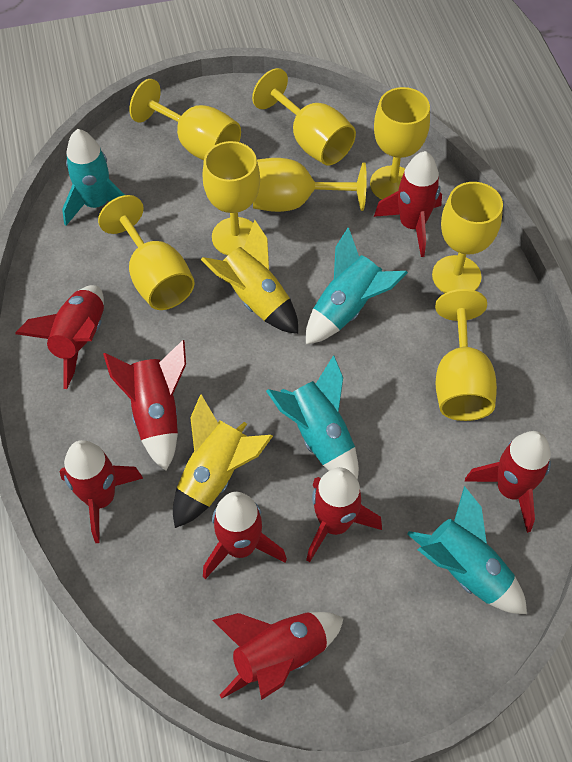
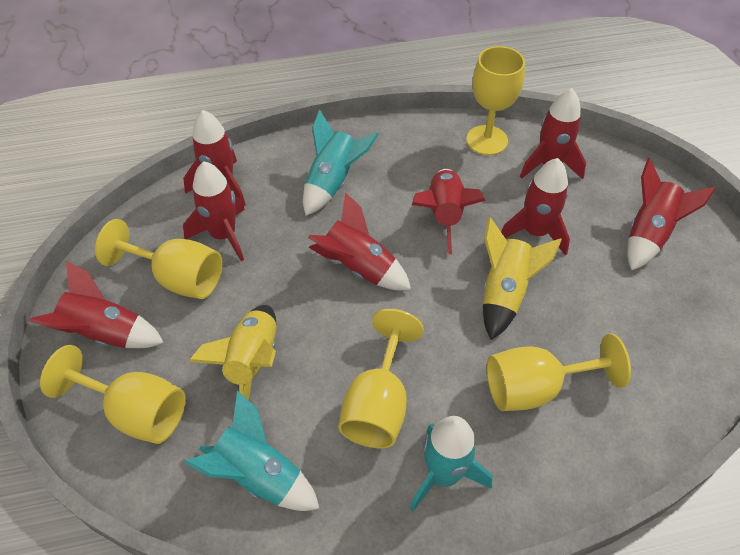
turquoise rocket: [62,129,125,226] [266,355,359,480] [306,228,408,344] [407,486,527,614] = 4 -> [185,391,320,511] [303,109,379,216] [410,416,493,511] = 3
yellow goblet: [98,195,195,310] [129,79,241,160] [203,141,260,255] [252,68,356,166] [253,158,367,212] [370,87,430,199] [432,182,503,293] [435,289,497,421] = 8 -> [40,345,186,444] [95,219,222,299] [339,309,424,449] [466,46,525,155] [487,333,631,411] = 5

